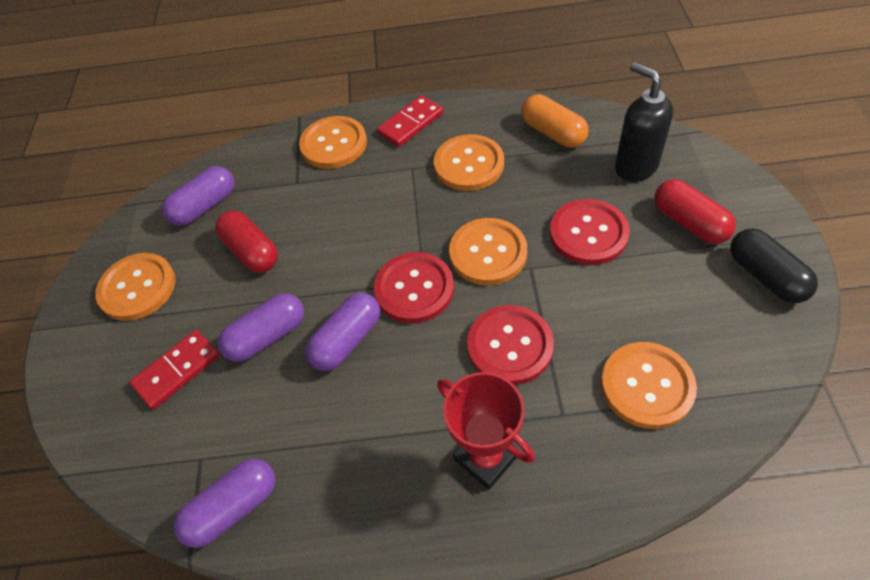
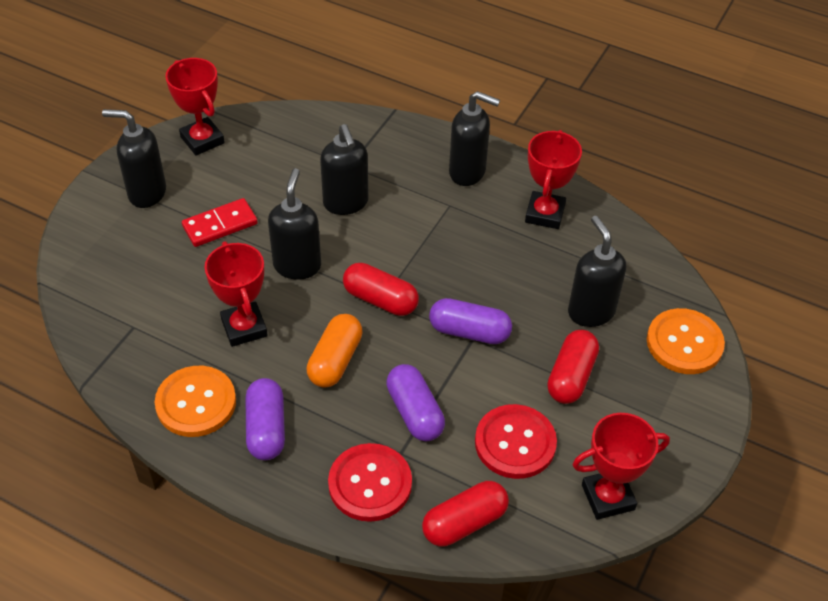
black capsule: [730,228,818,303] = 1 -> none = 0
black soap dispenser: [615,62,673,182] = 1 -> [102,109,166,208] [268,168,321,280] [320,124,369,215] [449,91,500,186] [568,216,626,327] = 5
orange button: [95,253,175,321] [299,116,367,169] [434,134,504,191] [449,218,527,285] [601,342,697,429] = 5 -> [155,366,236,437] [647,308,725,374] = 2
purple capsule: [162,166,235,226] [173,459,275,548] [218,293,304,362] [305,293,380,371] = 4 -> [246,378,285,460] [386,364,445,441] [429,298,512,344] = 3
red button: [374,252,454,323] [467,305,554,385] [550,199,630,265] = 3 -> [328,443,412,522] [475,404,557,479] = 2
red capsule: [215,210,278,273] [654,179,736,244] = 2 -> [343,263,419,316] [422,481,509,546] [547,330,599,404] = 3
red domino: [129,330,220,409] [377,95,443,147] = 2 -> [182,198,258,247] = 1
red trophy: [437,372,535,489] = 1 -> [165,58,225,156] [205,241,268,347] [525,130,582,229] [572,413,670,520] = 4

